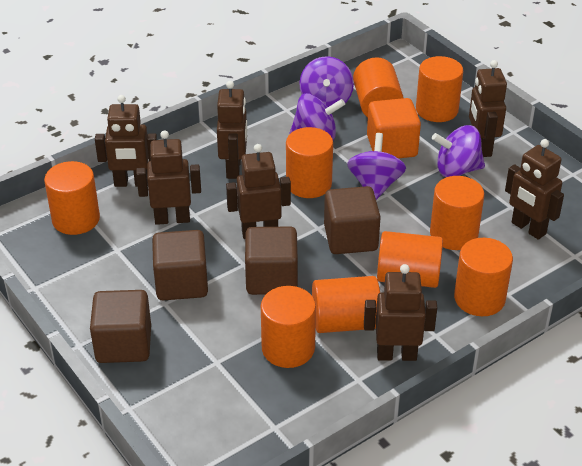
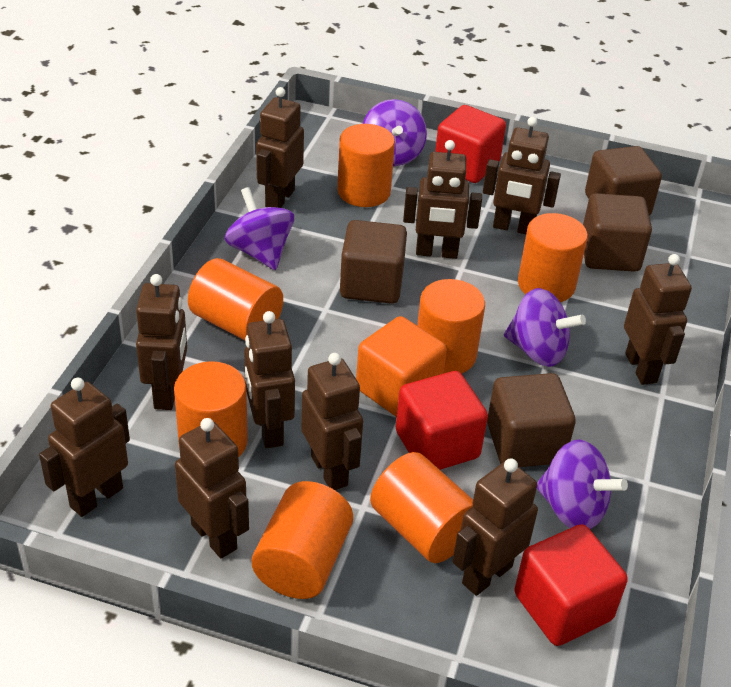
brown robot: [95,95,157,187] [136,130,201,225] [217,81,247,179] [226,144,291,239] [364,264,437,361] [469,60,507,157] [505,139,564,240] = 7 -> [39,378,130,517] [136,274,187,410] [175,418,249,558] [244,311,295,448] [256,87,304,208] [301,353,363,490] [403,140,482,259] [452,458,538,596] [483,117,561,234] [624,254,692,385] = 10
orange cylinder: [44,161,100,235] [261,286,316,368] [286,127,333,198] [312,276,380,333] [353,57,404,117] [377,231,443,288] [416,56,463,122] [430,176,484,250] [454,238,513,316] = 9 -> [174,361,248,457] [188,258,283,340] [252,481,353,599] [337,124,395,207] [370,452,473,563] [417,279,485,374] [518,213,588,302] = 7
red cube: none = 0 -> [396,371,488,470] [435,105,506,183] [514,524,628,646] = 3

